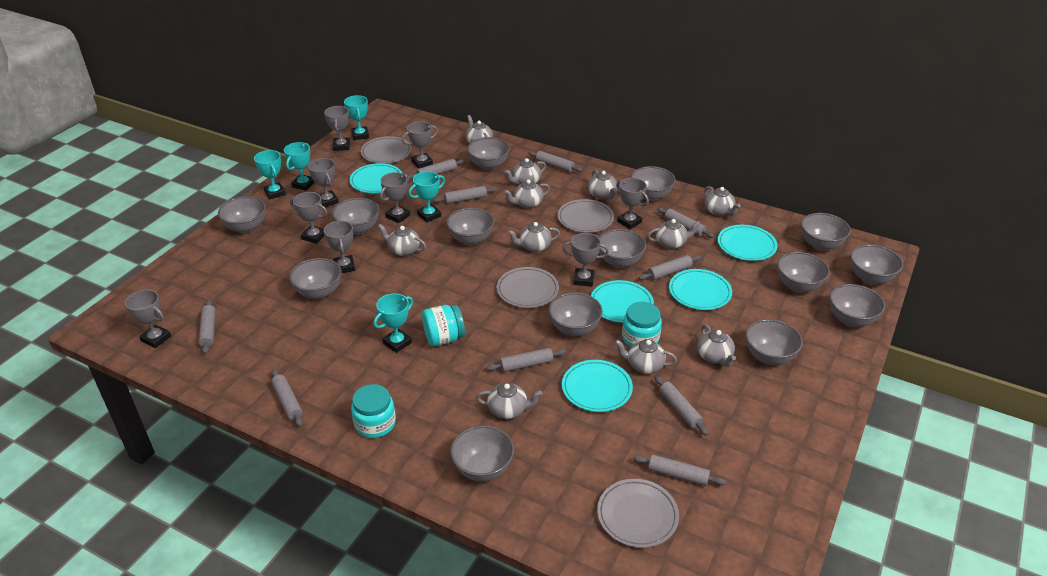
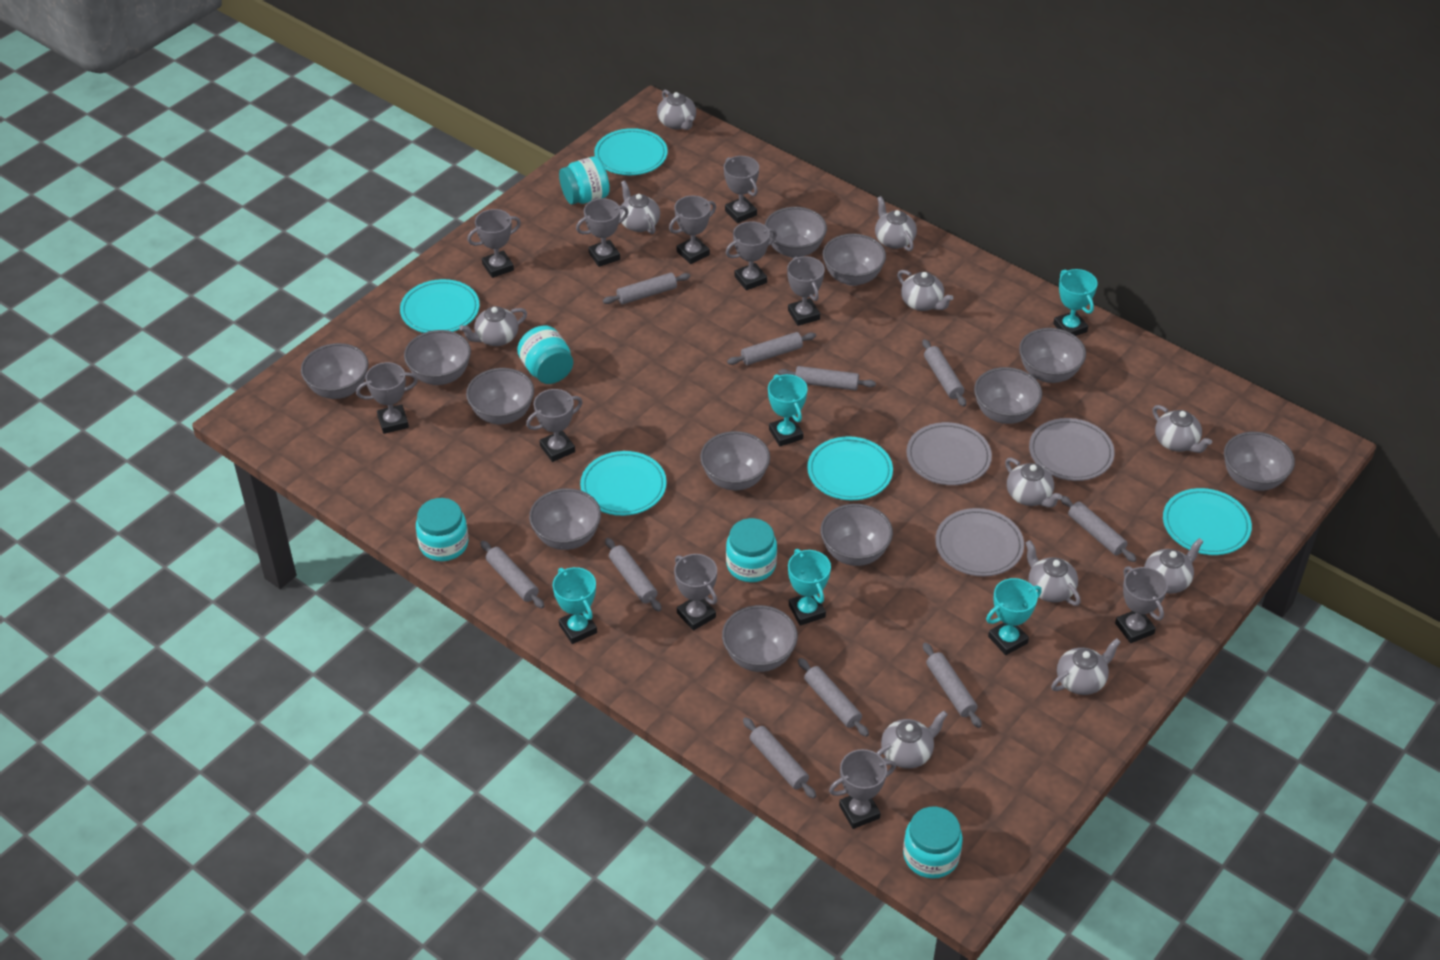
grey bowl: [218,196,266,233] [289,258,341,299] [332,198,379,235] [447,208,494,246] [450,426,514,482] [467,137,510,170] [549,293,603,336] [599,229,646,268] [631,166,676,201] [745,319,803,365] [777,252,830,293] [801,213,851,251] [830,284,885,327] [851,244,903,285] = 14 -> [301,343,368,399] [404,330,471,385] [466,368,534,424] [529,488,601,550] [700,431,770,490] [722,605,798,672] [765,207,827,258] [821,504,893,566] [823,234,886,286] [974,367,1042,424] [1019,328,1086,383] [1224,432,1295,491] = 12
grey plate: [361,136,412,164] [496,267,559,308] [557,199,614,233] [597,479,679,548] = 4 -> [906,422,992,485] [935,508,1024,577] [1029,418,1115,481] = 3
grey trophy: [125,290,171,348] [290,192,327,244] [308,158,339,207] [324,106,350,151] [324,221,355,273] [380,172,410,223] [402,121,438,169] [562,233,609,287] [616,178,649,229] = 9 -> [356,362,418,434] [467,209,521,278] [526,389,583,462] [576,198,629,267] [669,195,716,264] [674,554,717,631] [724,156,759,223] [726,221,777,291] [787,256,825,326] [829,749,896,829] [1115,566,1168,643] = 11
turquoise jar: [351,384,396,438] [422,305,465,346] [622,302,662,347] = 3 -> [416,498,468,561] [517,326,573,384] [559,156,610,205] [726,518,777,582] [903,807,963,879] = 5

